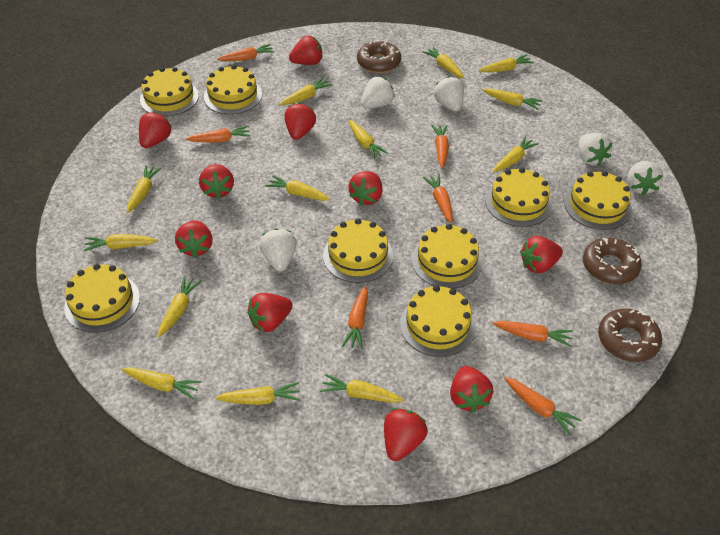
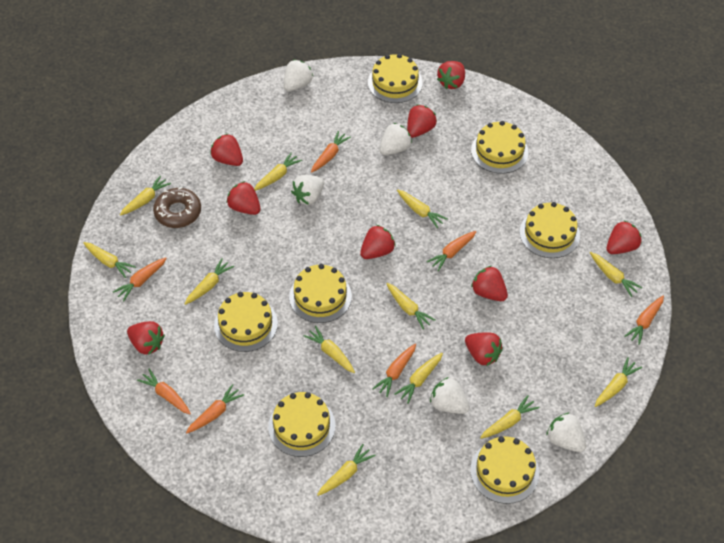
brown donut: [357,40,401,73] [583,238,642,284] [598,308,662,362] = 3 -> [153,187,201,228] = 1
red strawberry: [139,112,172,148] [175,220,213,258] [199,164,234,199] [247,293,293,332] [285,103,316,140] [289,36,322,65] [349,171,383,206] [384,408,428,461] [450,366,493,413] [520,236,563,273] = 10 -> [127,321,165,355] [210,133,243,166] [227,181,261,215] [360,225,396,259] [407,105,437,138] [437,61,465,89] [465,332,503,366] [471,266,508,301] [606,220,641,254] = 9
yellow cake: [64,264,140,333] [140,67,199,116] [204,65,262,114] [323,218,393,283] [400,285,476,357] [412,224,483,289] [485,168,552,227] [564,171,632,230] = 8 -> [214,292,278,352] [268,392,335,457] [289,264,352,323] [368,54,423,103] [470,436,539,504] [471,121,528,174] [520,202,580,258] = 7
yellow carrot: [83,234,158,251] [122,367,202,399] [127,165,162,213] [158,276,202,337] [215,382,300,405] [265,175,330,201] [279,78,332,105] [320,374,404,403] [349,120,388,159] [422,47,464,78] [478,54,534,72] [483,88,543,110] [493,136,539,172] = 13 -> [83,242,136,278] [120,175,171,216] [184,258,234,305] [254,152,302,191] [304,326,355,373] [317,444,376,496] [386,283,435,330] [395,353,443,404] [397,189,447,228] [480,395,540,439] [590,252,642,297] [595,357,642,407] = 12

